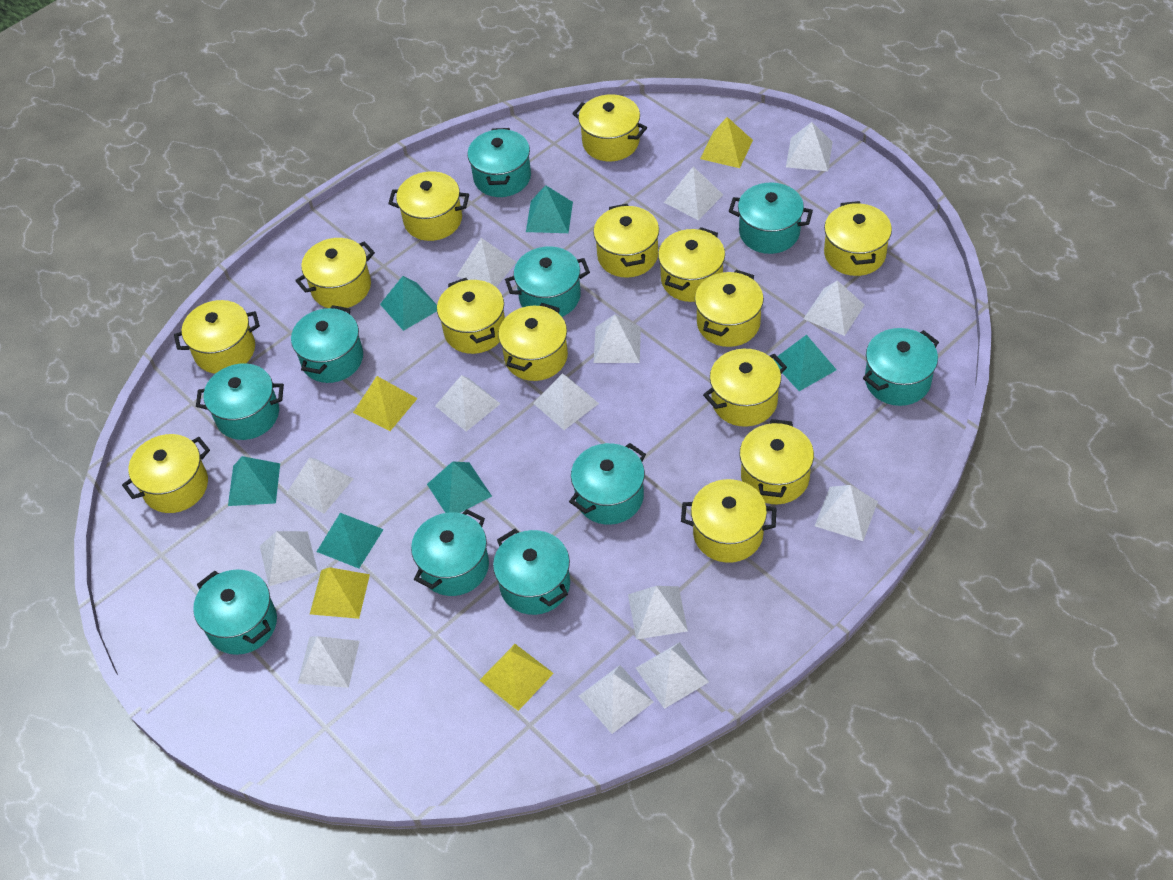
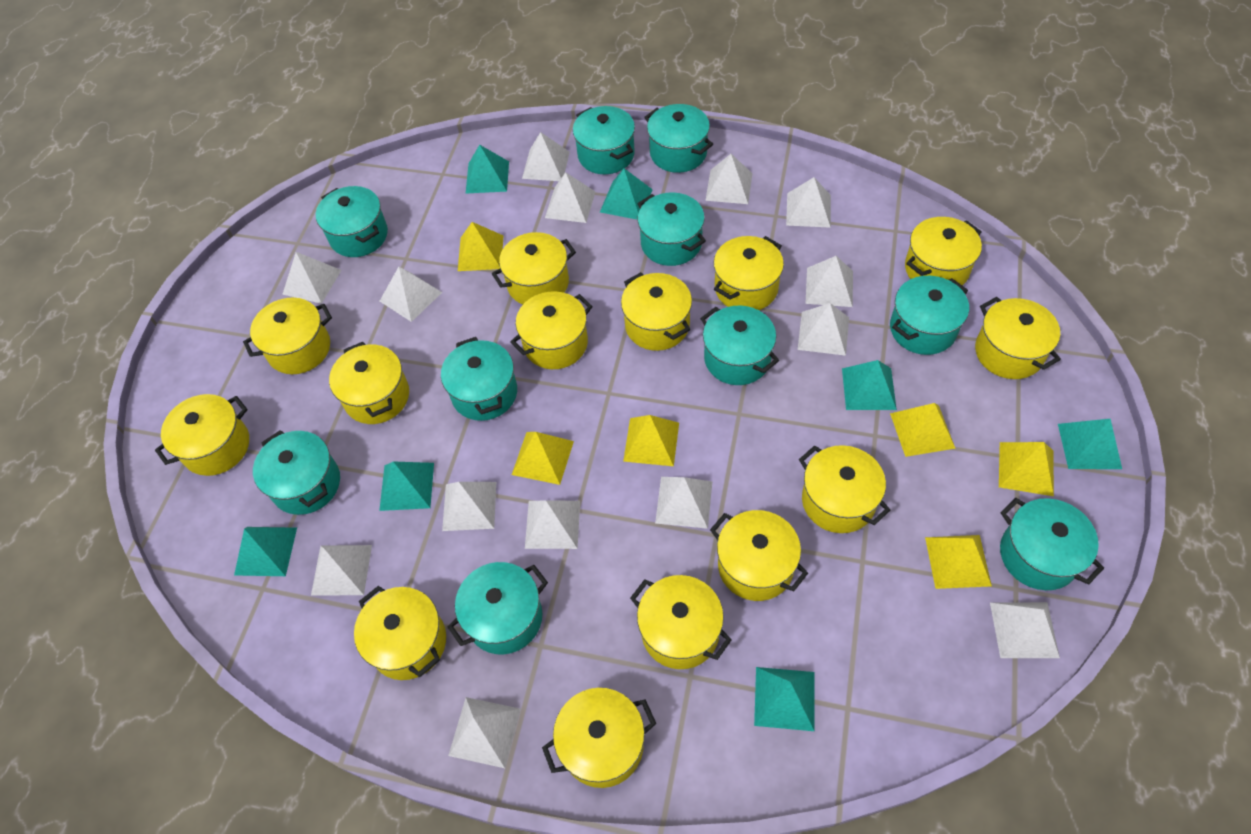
turquoise pyramid: [228,456,280,506] [317,513,384,568] [380,276,437,331] [427,461,492,513] [526,185,573,233] [773,335,837,391] = 6 -> [234,527,297,576] [379,461,434,511] [465,145,509,194] [600,168,653,220] [754,667,814,731] [842,360,897,410] [1058,419,1122,469] = 7
yellow pyramid: [310,567,370,619] [353,376,418,431] [480,644,554,711] [700,117,753,168] = 4 -> [458,222,503,271] [512,432,574,485] [623,415,679,466] [890,403,956,457] [925,535,992,589] [999,442,1054,496] = 6

